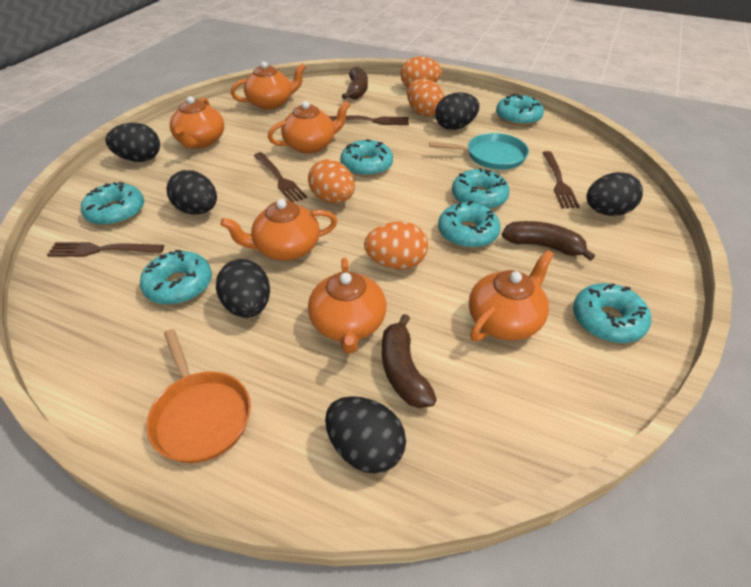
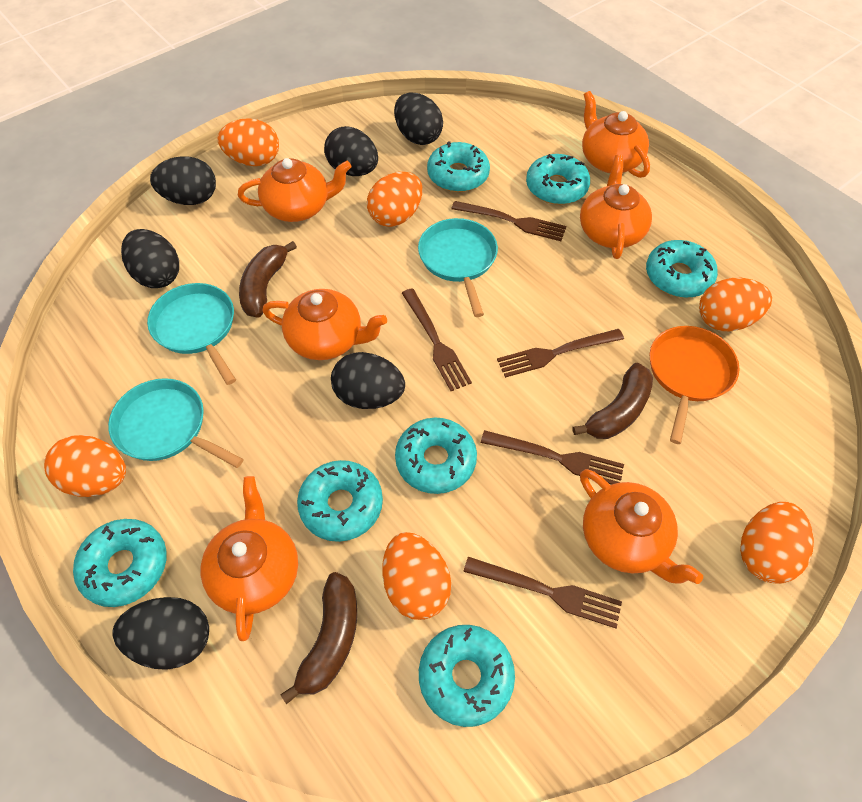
brown fork: [47,242,164,257] [254,152,307,202] [329,116,409,125] [542,151,580,208] = 4 -> [402,288,472,391] [451,201,566,241] [463,557,622,628] [481,430,624,485] [497,329,624,378] = 5
orange egg: [308,159,355,203] [364,221,428,269] [400,56,442,87] [407,79,445,117] = 4 -> [44,435,126,497] [217,118,279,166] [367,171,422,227] [382,532,451,620] [699,278,772,331] [740,502,814,584] = 6
turquoise pan: [429,133,529,170] = 1 -> [108,378,243,468] [147,283,236,385] [418,218,498,317] = 3

